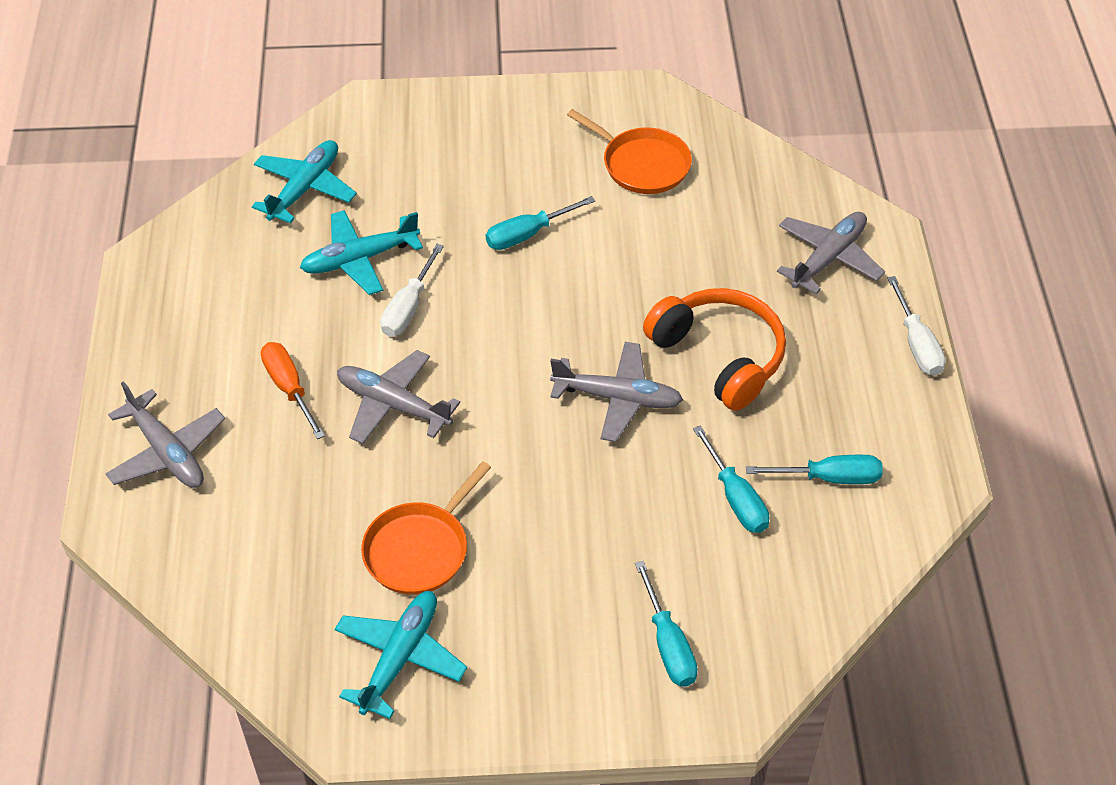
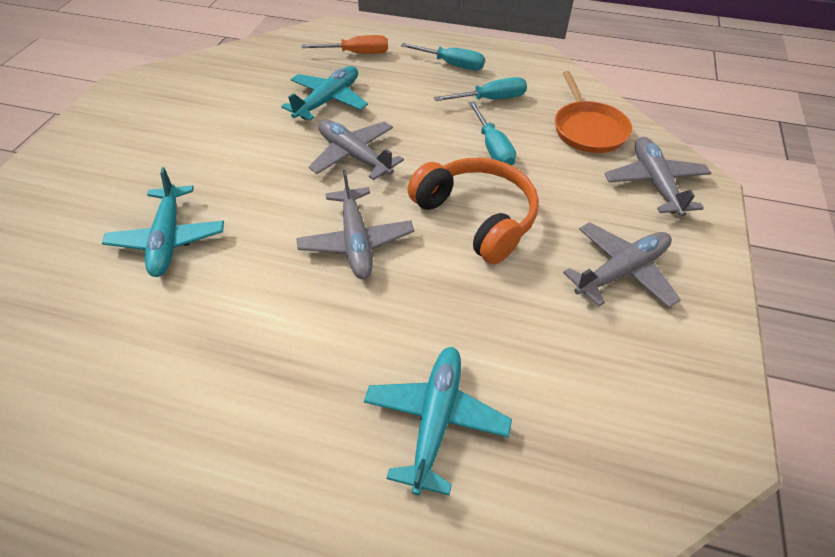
orange pan: [361,461,491,595] [567,109,692,194] = 2 -> [555,71,632,153] = 1
turquoise screwdriver: [486,196,595,250] [635,561,698,687] [693,425,769,533] [746,455,883,484] = 4 -> [401,43,485,70] [434,77,527,101] [469,101,516,166] = 3
white screwdriver: [381,244,444,337] [887,276,946,376] = 2 -> none = 0

